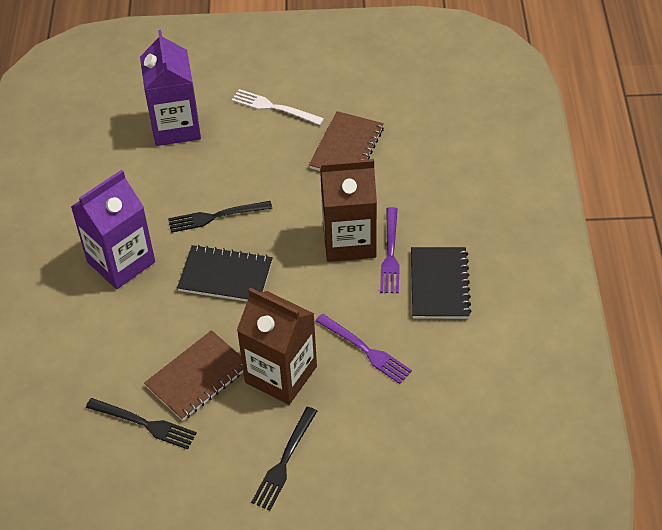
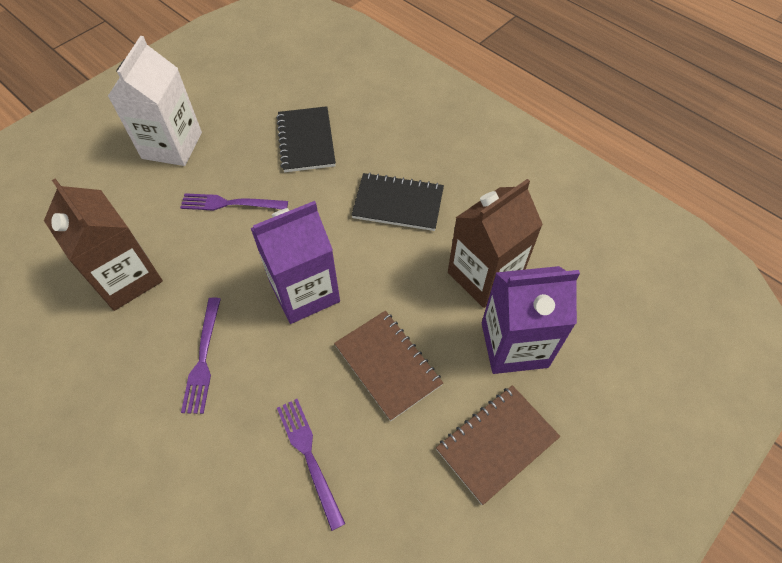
black fork: [86,398,197,449] [168,201,272,233] [251,407,317,510] = 3 -> none = 0
purple fork: [316,314,412,384] [380,207,400,293] = 2 -> [180,193,288,211] [181,298,221,414] [277,399,345,531] = 3
white carton: none = 0 -> [108,36,202,166] = 1
white fork: [232,89,324,125] = 1 -> none = 0

